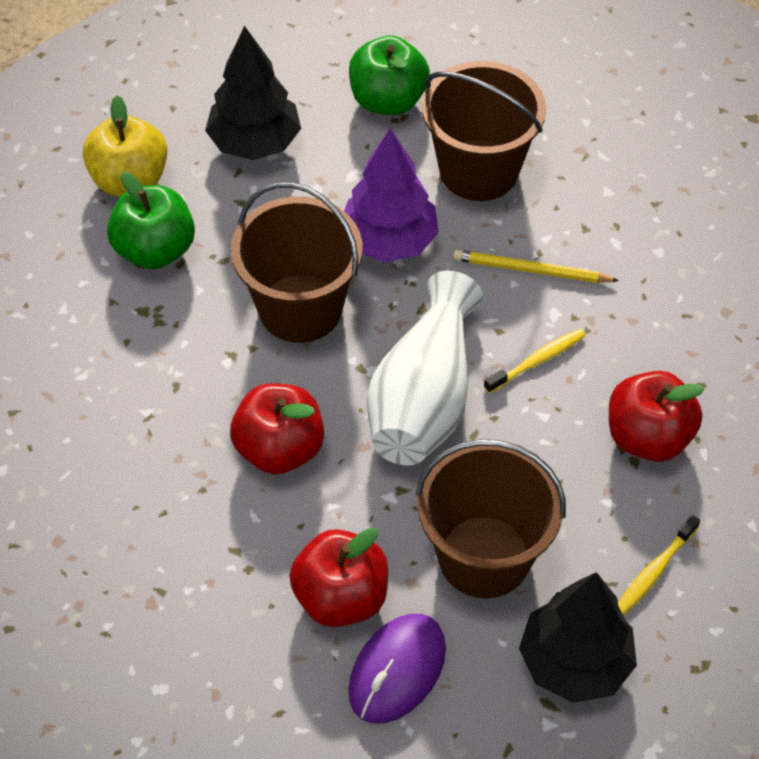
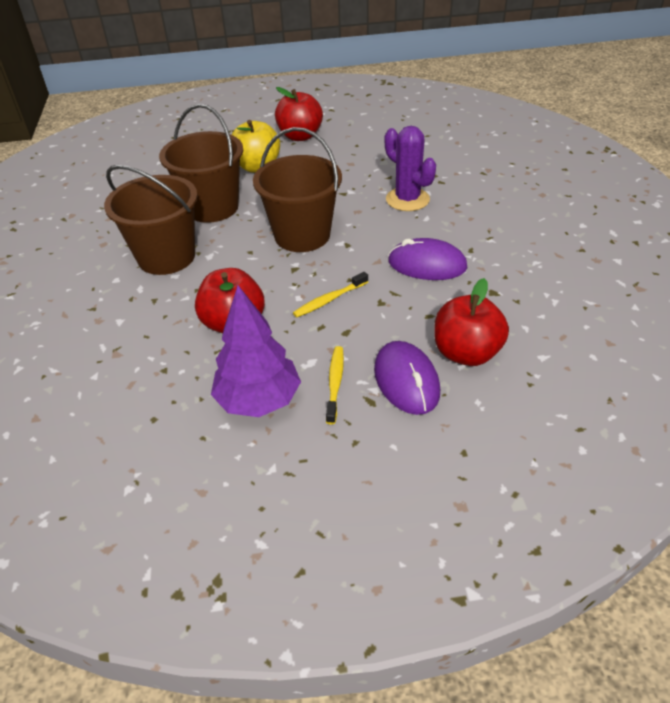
black tree: [205,26,301,160] [519,572,637,703] = 2 -> none = 0
green apple: [107,171,195,269] [349,36,430,116] = 2 -> none = 0
purple cactus: none = 0 -> [385,126,436,211] = 1
purple mouse: [348,614,446,724] = 1 -> [374,341,440,415] [388,238,467,280] = 2
white vase: [367,270,483,466] = 1 -> none = 0
yellow pencil: [453,250,619,283] = 1 -> none = 0

